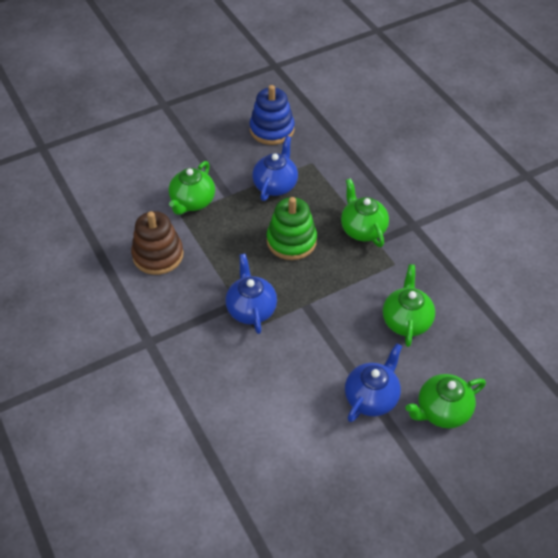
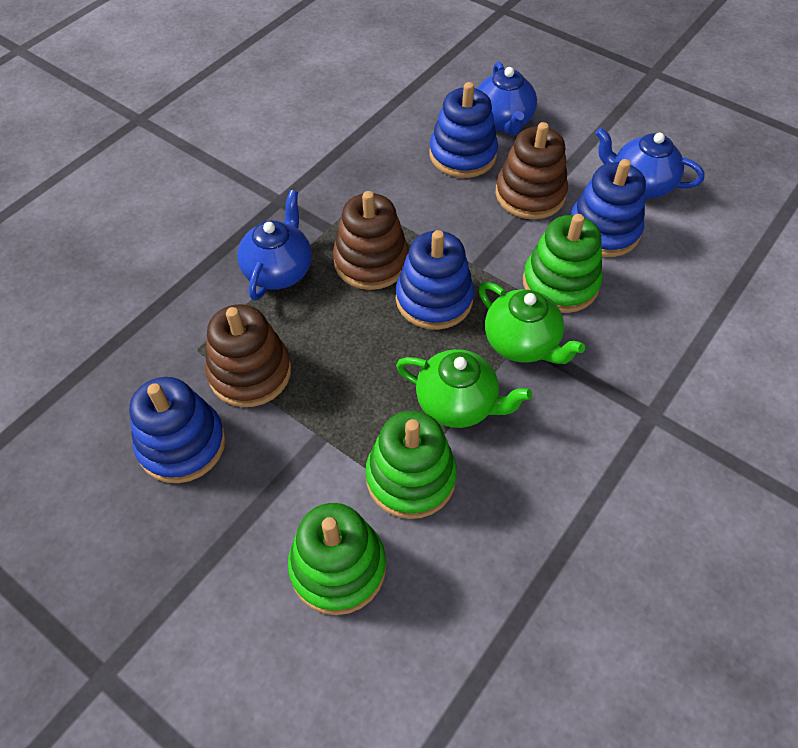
blue stacking toy: [249,85,295,145] = 1 -> [129,377,226,483] [396,230,474,330] [430,82,498,178] [570,159,646,257] = 4
brown stacking toy: [131,211,184,275] = 1 -> [205,304,291,407] [333,191,409,290] [495,122,568,220] = 3
green stacking toy: [267,197,317,260] = 1 -> [288,503,386,615] [365,411,457,519] [523,214,602,313] = 3
green teapot: [169,161,215,215] [341,179,389,247] [383,264,435,347] [406,374,486,428] = 4 -> [396,349,532,428] [478,282,585,364] = 2

